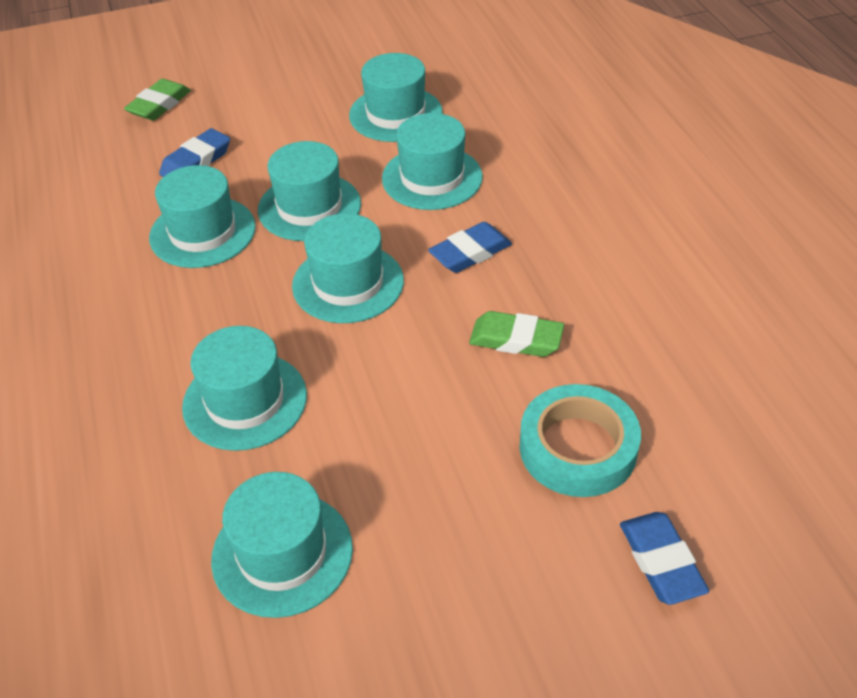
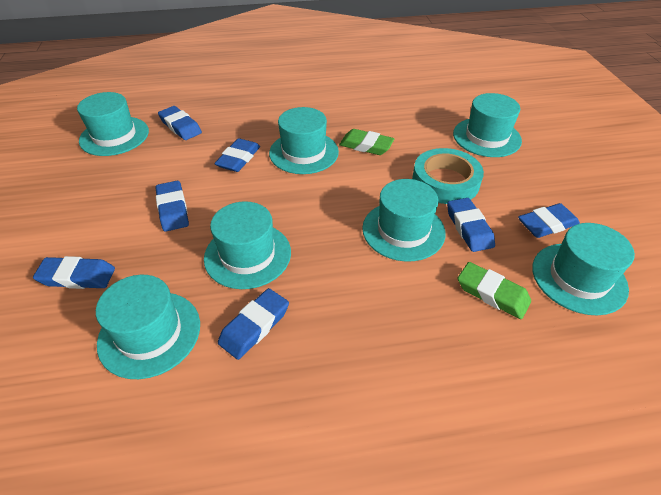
blue eraser: [159,128,230,177] [428,222,512,273] [620,512,709,605] = 3 -> [33,256,115,289] [156,181,189,232] [158,106,202,140] [214,138,260,172] [218,288,289,360] [447,198,495,252] [518,203,580,238] = 7

